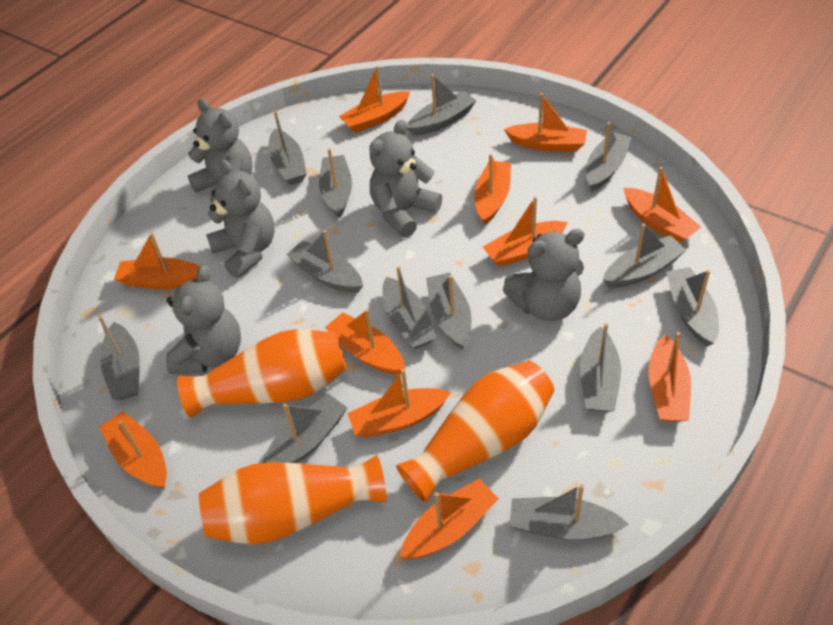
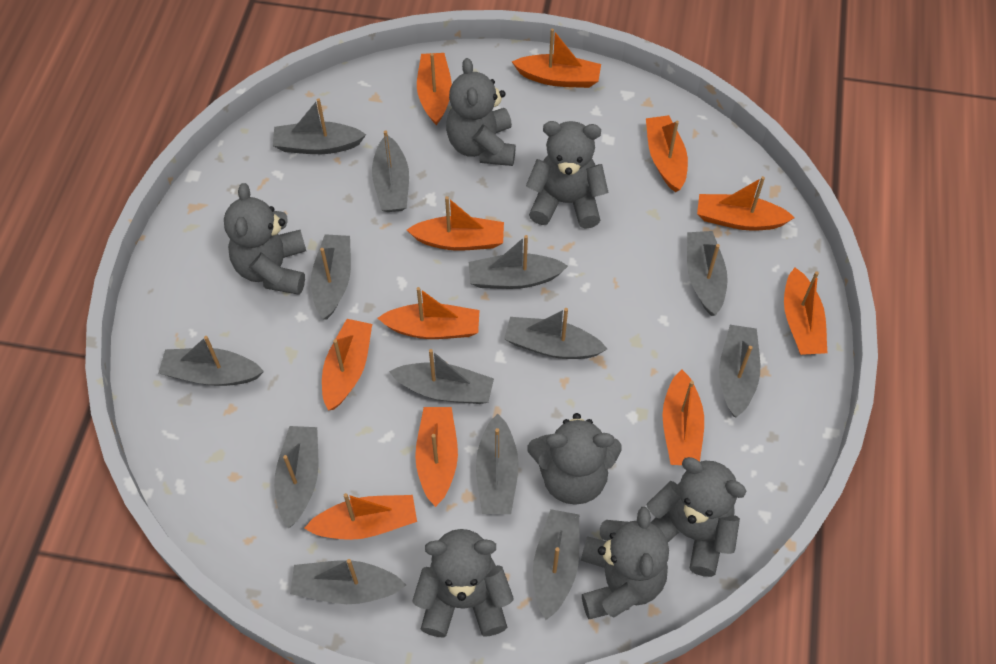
grey teddy bear: [166,265,241,374] [187,99,253,204] [206,159,275,278] [369,120,442,238] [503,229,584,321] = 5 -> [224,183,306,295] [413,529,513,638] [446,58,516,166] [526,121,608,229] [527,413,622,505] [581,507,669,619] [646,457,747,577] = 7
orange vase: [177,329,346,418] [199,455,386,544] [396,361,554,503] = 3 -> none = 0

